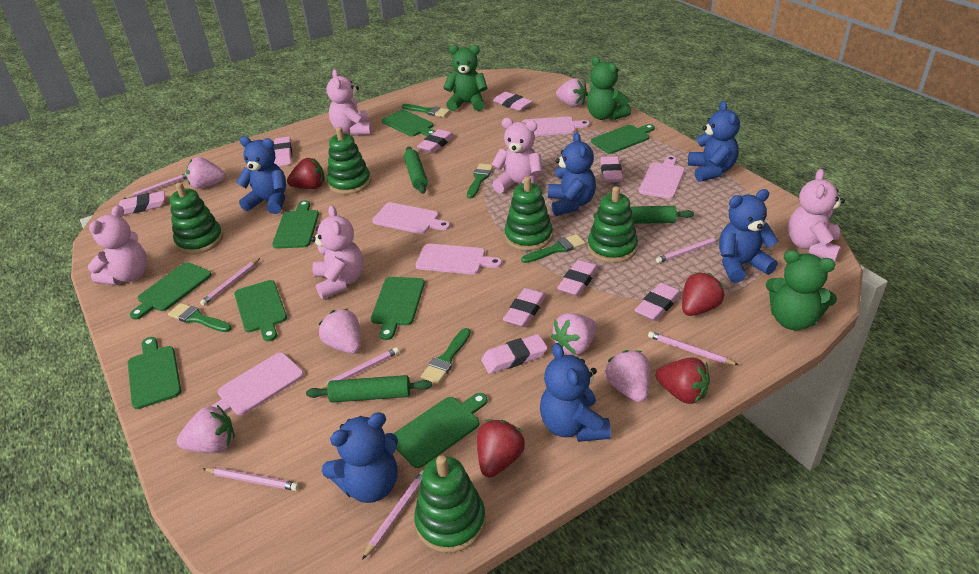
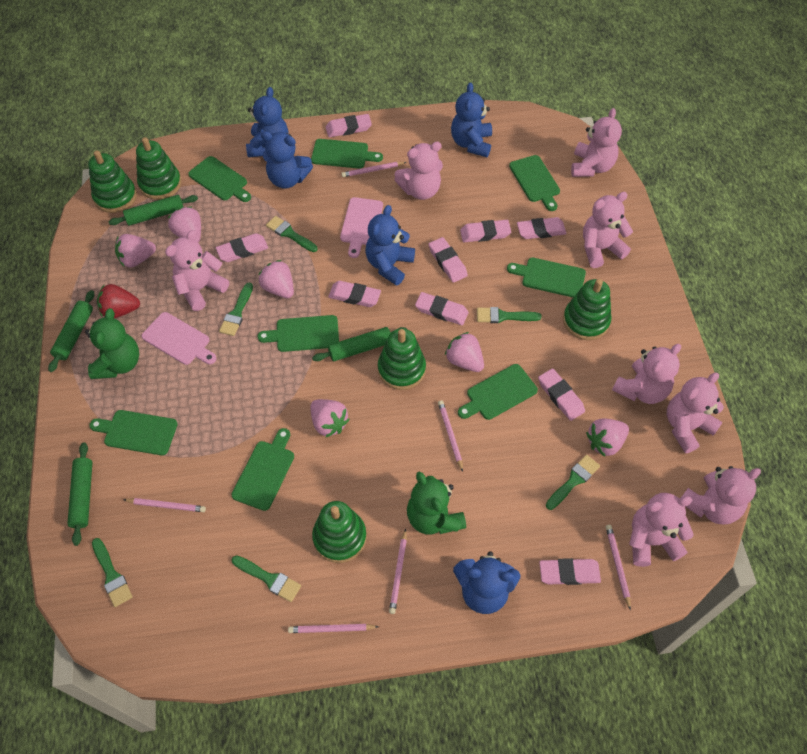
blue teddy bear: [236,136,286,214] [322,412,398,503] [540,343,611,442] [548,132,596,216] [688,101,740,182] [719,189,779,283] = 6 -> [246,87,288,157] [261,131,313,189] [365,205,415,286] [451,83,492,157] [453,551,520,614] = 5
green brush: [168,303,232,332] [402,104,450,117] [421,328,471,384] [467,163,493,199] [521,234,585,263] = 5 -> [92,538,133,607] [219,283,253,336] [232,555,301,602] [266,216,317,252] [477,307,542,323] [546,455,600,510] = 6
green rolling pin: [306,375,432,403] [404,147,428,194] [594,206,694,224] = 3 -> [48,290,94,372] [67,443,93,546] [108,195,198,226] [312,327,407,361] = 4
green teddy bear: [443,45,488,111] [587,56,631,120] [766,250,837,330] = 3 -> [85,308,139,379] [407,472,466,534] = 2
pink cutting board: [211,352,304,415] [372,202,450,234] [416,243,502,275] [522,116,590,136] [639,156,685,199] = 5 -> [142,312,216,365] [340,197,383,258] = 2
pink pencil: [124,173,187,199] [200,258,260,306] [203,467,299,491] [319,347,399,389] [362,470,424,560] [648,331,739,365] [656,237,720,263] = 7 -> [124,498,206,512] [288,624,379,633] [341,162,406,177] [389,528,407,614] [438,400,463,472] [606,525,631,610] = 6
pink teddy bear: [88,205,147,285] [311,205,363,299] [327,69,372,136] [491,118,543,193] [788,169,845,261] = 5 -> [165,230,229,311] [394,142,443,200] [571,108,622,177] [583,192,633,268] [612,344,681,404] [629,493,694,567] [667,373,724,453] [682,466,761,525] = 8
red strawberry: [287,158,325,189] [477,419,525,478] [656,357,710,404] [682,272,724,316] = 4 -> [97,284,140,318] = 1

